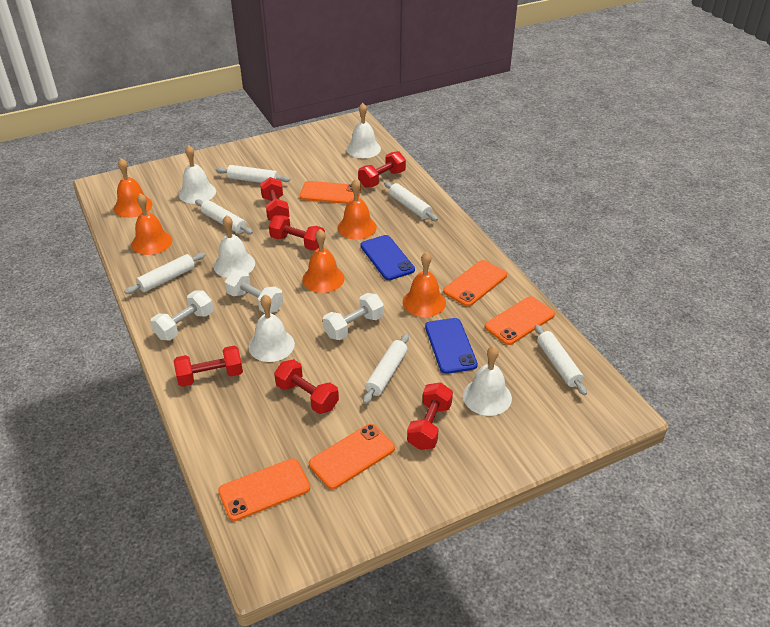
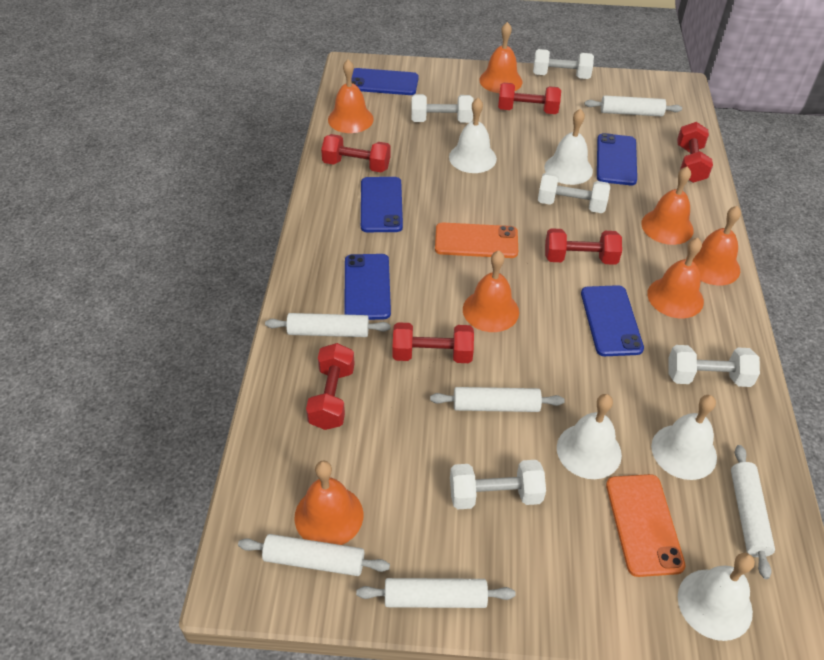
blue phone: [360,235,415,280] [425,318,478,374] = 2 -> [344,254,391,320] [352,68,419,95] [361,177,403,232] [581,285,644,356] [597,133,637,185] = 5
orange bell: [114,158,153,218] [132,193,172,255] [302,229,344,293] [338,179,377,240] [403,252,446,317] = 5 -> [295,460,363,545] [328,60,374,133] [463,250,519,332] [479,22,522,93] [641,166,694,245] [647,237,704,318] [686,206,741,285] = 7
orange phone: [218,458,310,521] [300,181,361,204] [309,424,395,489] [443,260,507,306] [485,296,555,345] = 5 -> [435,223,518,258] [606,474,686,577] = 2
white dumbbell: [150,290,213,341] [225,270,283,313] [323,293,384,340] = 3 -> [411,94,474,123] [450,460,546,509] [533,49,594,79] [538,173,610,213] [668,345,760,387] = 5

